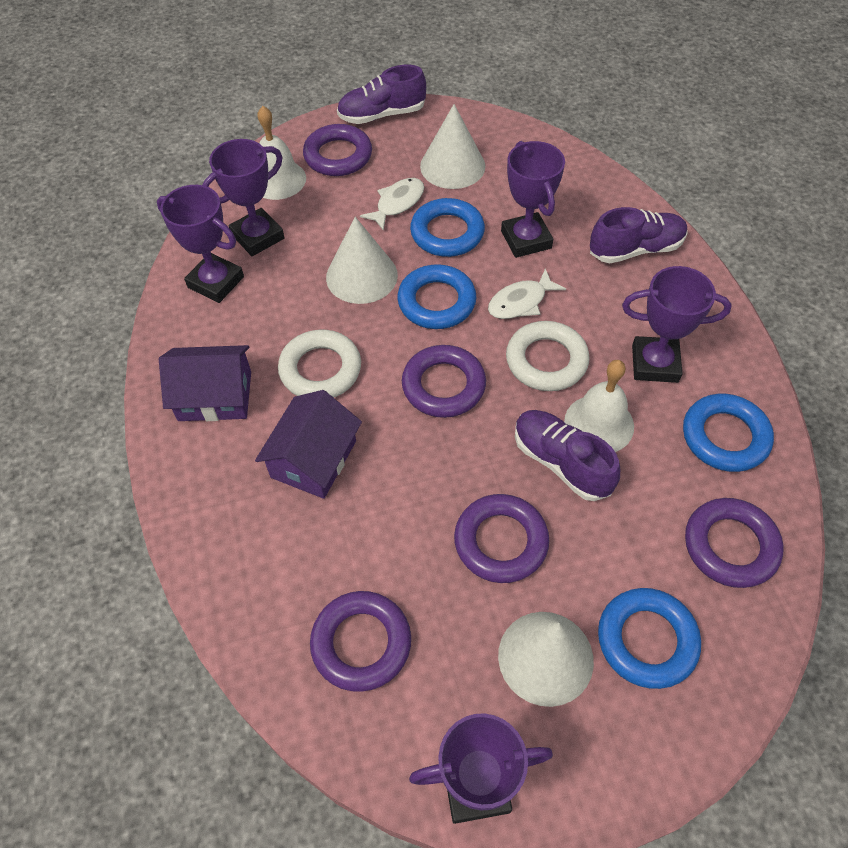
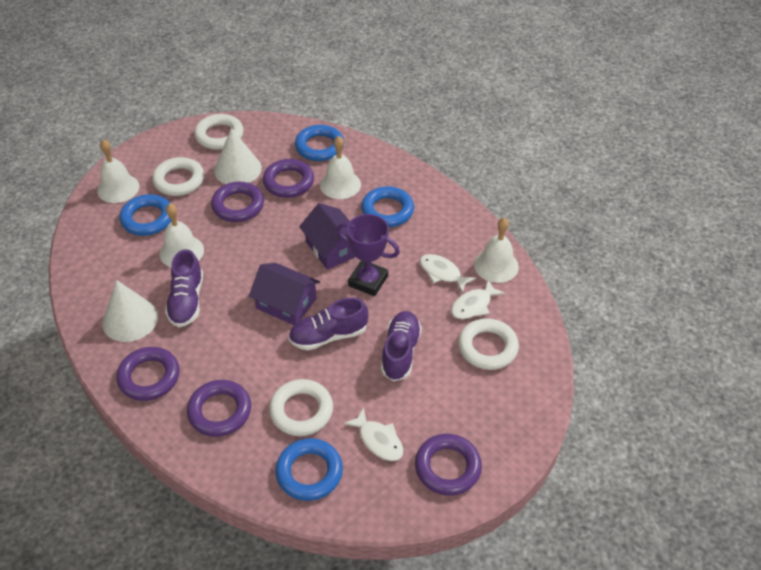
purple trophy: [157,185,244,303] [203,139,285,256] [409,713,553,824] [501,141,565,258] [622,266,732,383] = 5 -> [337,214,400,296] = 1
white bell: [257,106,306,200] [564,360,634,452] = 2 -> [97,139,139,203] [160,203,204,267] [320,136,361,199] [474,218,519,283] = 4
white cone: [326,217,398,304] [420,104,485,189] [498,612,594,707] = 3 -> [102,280,158,342] [214,128,262,184] = 2
white fish: [360,178,424,231] [488,269,566,319] = 2 -> [343,407,404,461] [420,254,476,293] [451,280,505,319] = 3
white ring: [278,330,361,398] [506,321,589,391] = 2 -> [152,157,204,196] [194,114,244,150] [269,379,333,436] [458,318,519,370] = 4

